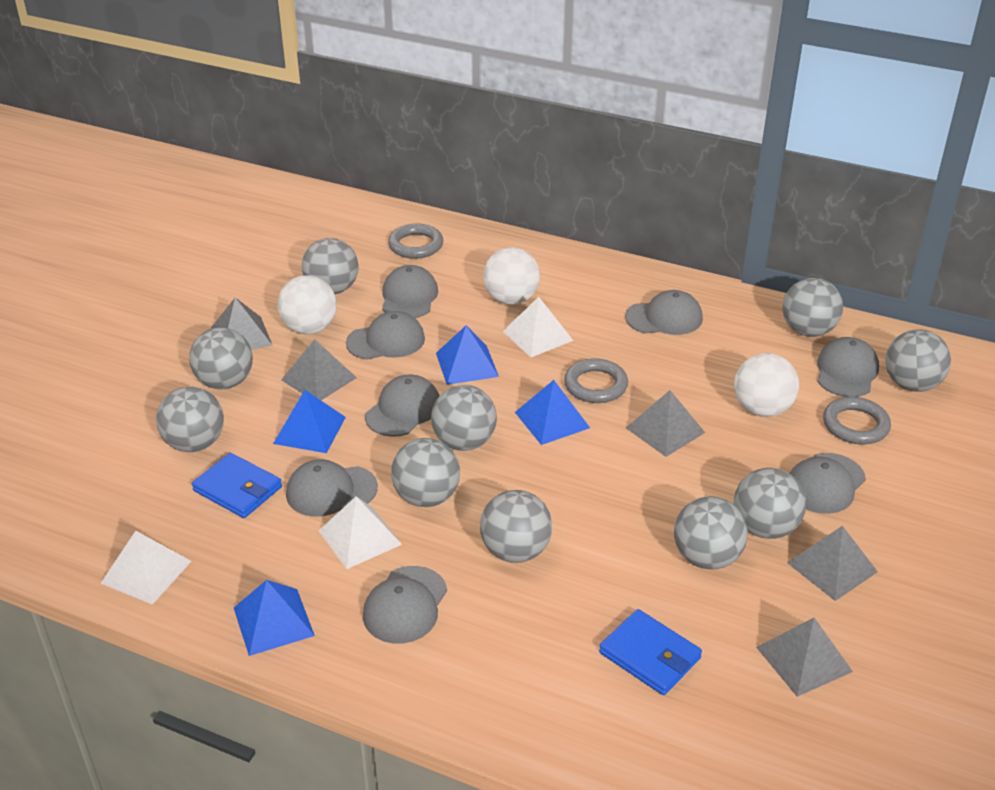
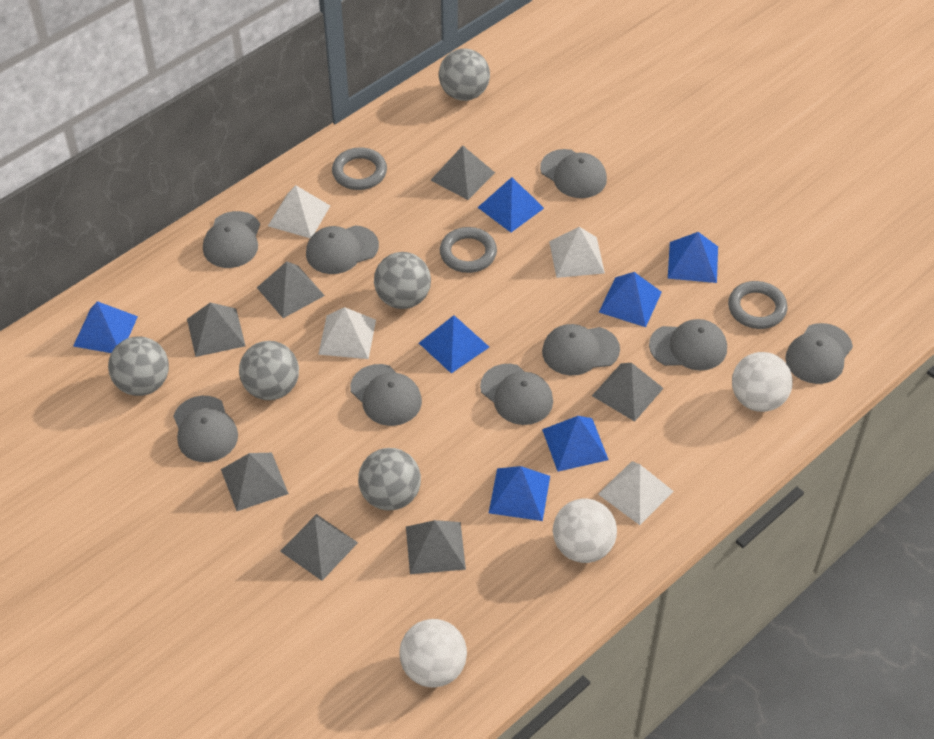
blue pyramid: [234,580,315,656] [273,390,346,453] [436,325,499,385] [515,380,590,445] = 4 -> [73,301,138,353] [419,315,489,373] [477,177,544,232] [489,466,550,521] [542,416,609,472] [599,272,662,327] [668,232,718,283] = 7
blue wallet: [192,453,282,518] [599,609,702,695] = 2 -> none = 0
grey ball: [156,387,224,452] [189,327,253,390] [302,238,359,294] [391,438,460,507] [431,385,497,451] [480,490,552,563] [674,496,748,569] [734,468,806,539] [783,278,843,337] [885,329,951,392] = 10 -> [108,336,169,396] [239,341,299,400] [358,448,421,511] [374,252,431,309] [439,49,490,101] = 5
grey cap: [286,459,378,517] [346,311,425,360] [363,566,447,644] [365,374,439,437] [382,265,438,318] [625,290,703,335] [789,453,866,514] [817,337,879,397] = 8 -> [173,396,238,462] [203,211,260,268] [306,225,379,274] [350,364,422,426] [480,364,553,425] [540,149,607,198] [542,324,620,375] [649,319,727,370] [785,323,853,384] = 9
grey pyramid: [211,297,272,350] [282,339,357,400] [626,390,705,457] [756,618,853,697] [787,526,878,601] = 5 -> [187,303,246,357] [221,453,289,511] [257,261,325,318] [280,514,358,581] [406,520,466,574] [431,146,495,200] [592,363,664,422] = 7
white pyramid: [101,531,191,605] [319,496,402,569] [503,297,574,357] = 3 -> [268,185,330,238] [318,307,376,359] [549,227,605,278] [598,461,674,525] = 4

